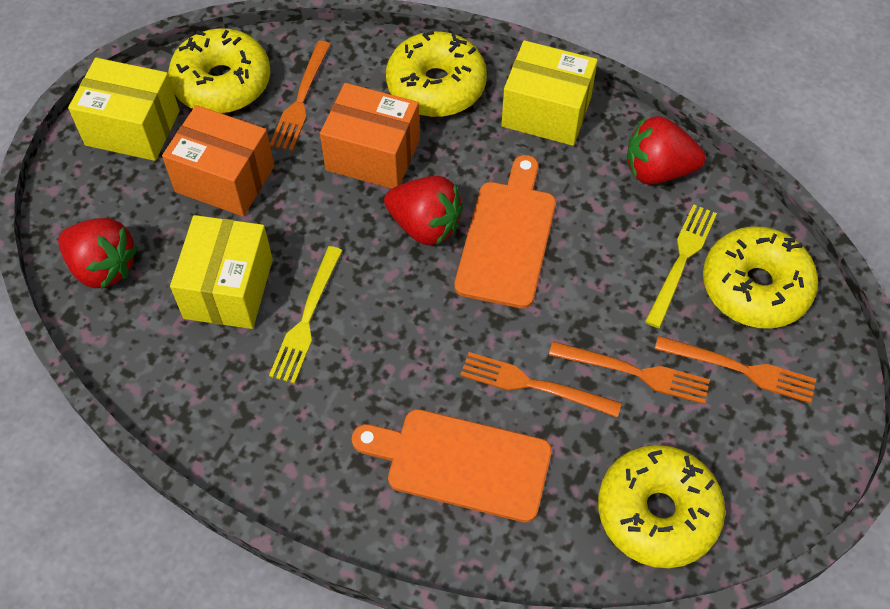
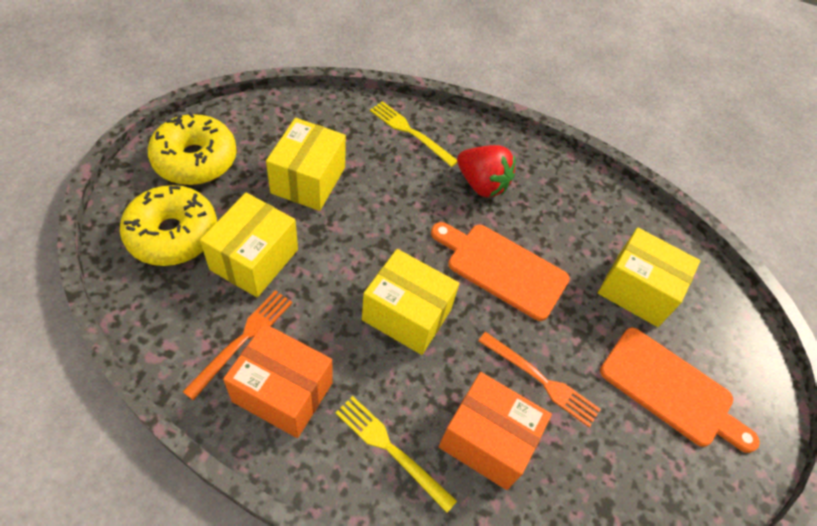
orange fork: [270,41,331,151] [460,352,622,418] [549,341,710,404] [655,336,816,403] = 4 -> [183,290,292,400] [478,332,601,427] = 2
red strawberry: [58,218,138,289] [384,176,463,245] [627,116,706,185] = 3 -> [457,145,516,198] = 1
yellow box: [68,58,180,161] [170,215,273,329] [501,40,598,146] = 3 -> [200,193,298,297] [266,118,346,211] [362,249,459,355] [598,227,700,327] = 4
yellow donut: [168,28,271,113] [386,31,487,117] [598,445,725,568] [703,226,818,329] = 4 -> [120,185,217,266] [148,112,237,185] = 2

